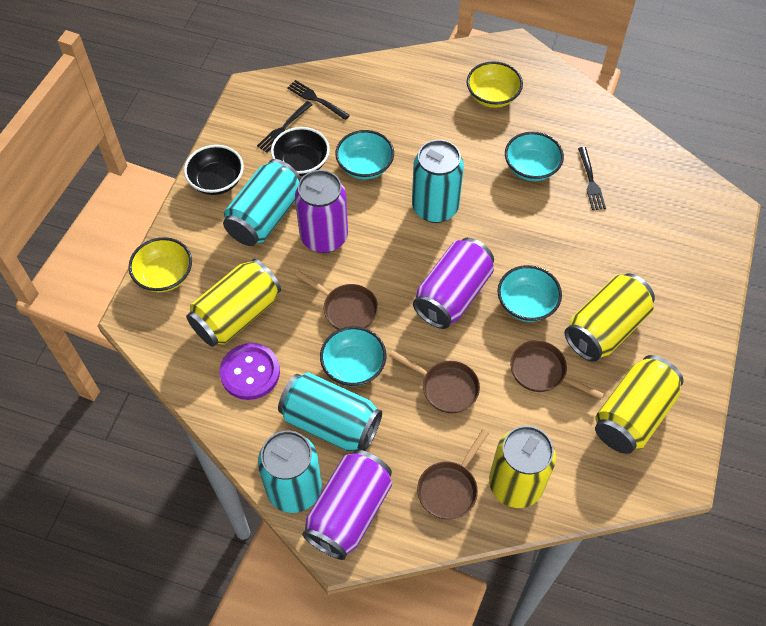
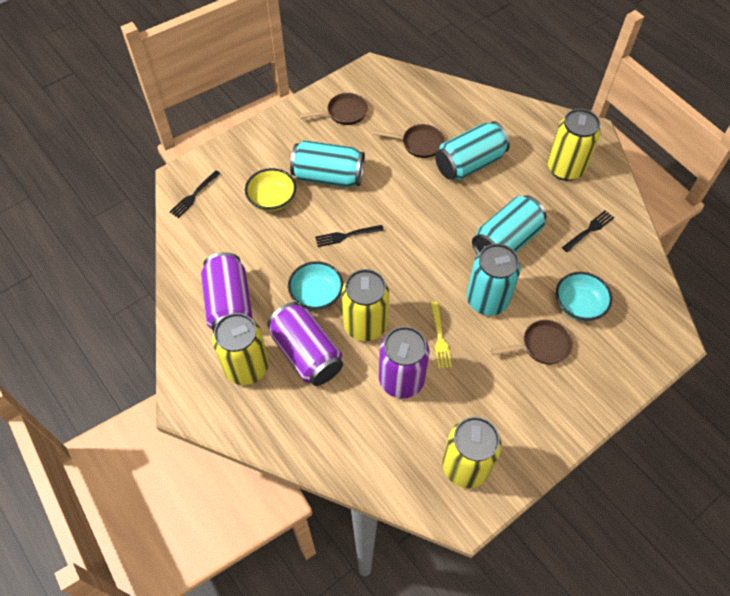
black bowl: [184,145,244,195] [271,127,330,176] = 2 -> none = 0
brown pan: [295,271,378,330] [389,350,480,413] [417,429,489,520] [510,340,604,399] = 4 -> [299,93,368,125] [373,124,444,158] [491,320,573,364] = 3
purple button: [219,343,280,400] = 1 -> none = 0
turquoise bowl: [320,326,386,386] [335,130,394,179] [498,265,562,322] [505,132,564,181] = 4 -> [288,261,343,310] [556,272,612,321] = 2
yellow bowl: [128,237,192,293] [467,61,523,108] = 2 -> [245,168,296,212] = 1
yellow fork: none = 0 -> [431,302,452,369] = 1

